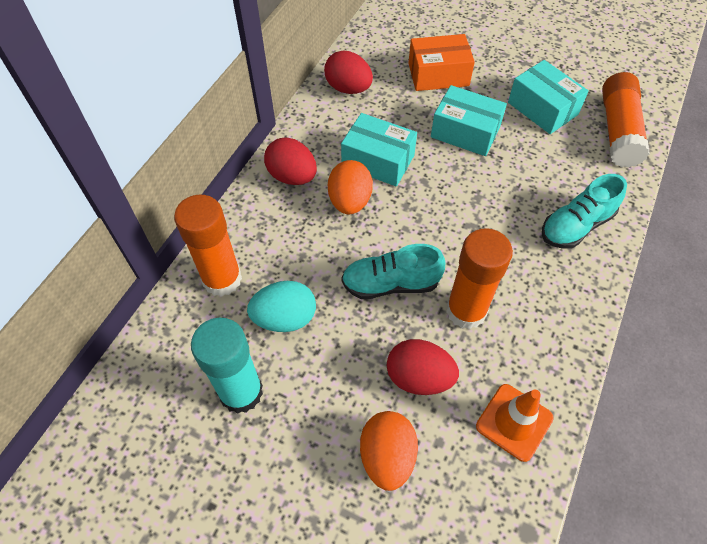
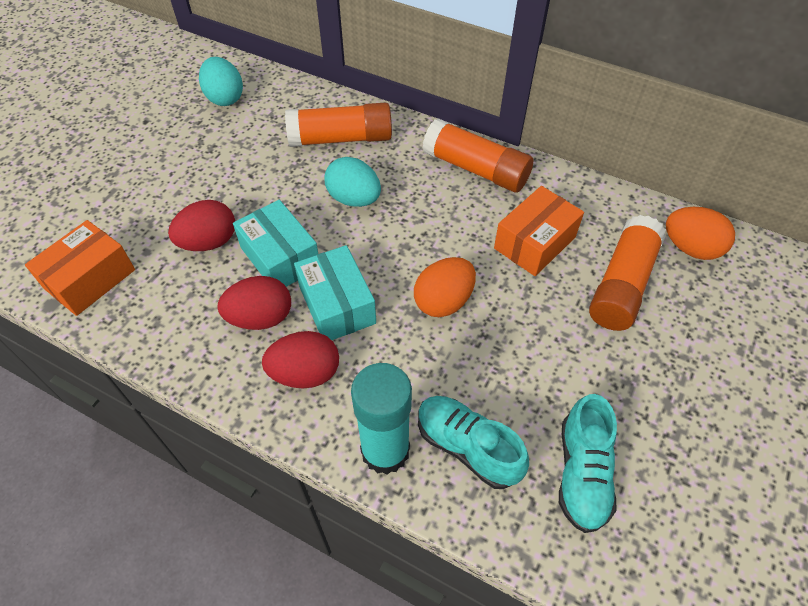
orange box: [408,34,475,91] = 1 -> [25,220,135,316] [494,186,584,276] = 2
orange traffic cone: [476,384,554,462] = 1 -> none = 0
turquoise box: [341,113,417,187] [431,85,507,156] [508,60,589,134] = 3 -> [233,200,318,287] [294,245,376,340] = 2
turquoise egg: [247,281,316,332] = 1 -> [199,57,243,106] [325,157,381,207] = 2

